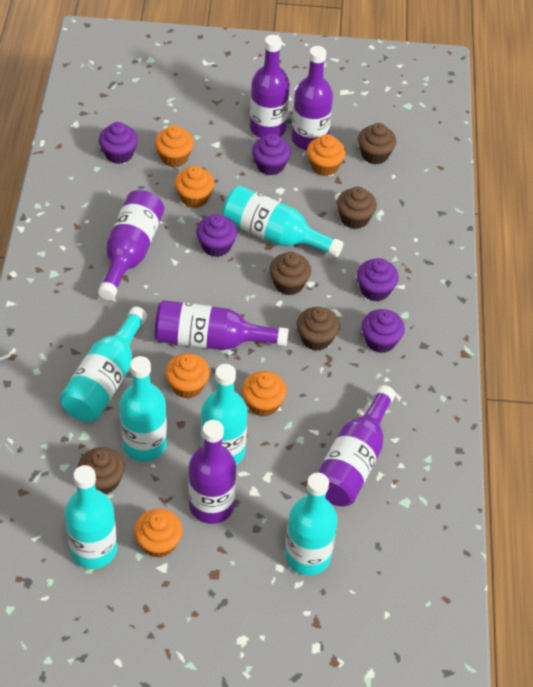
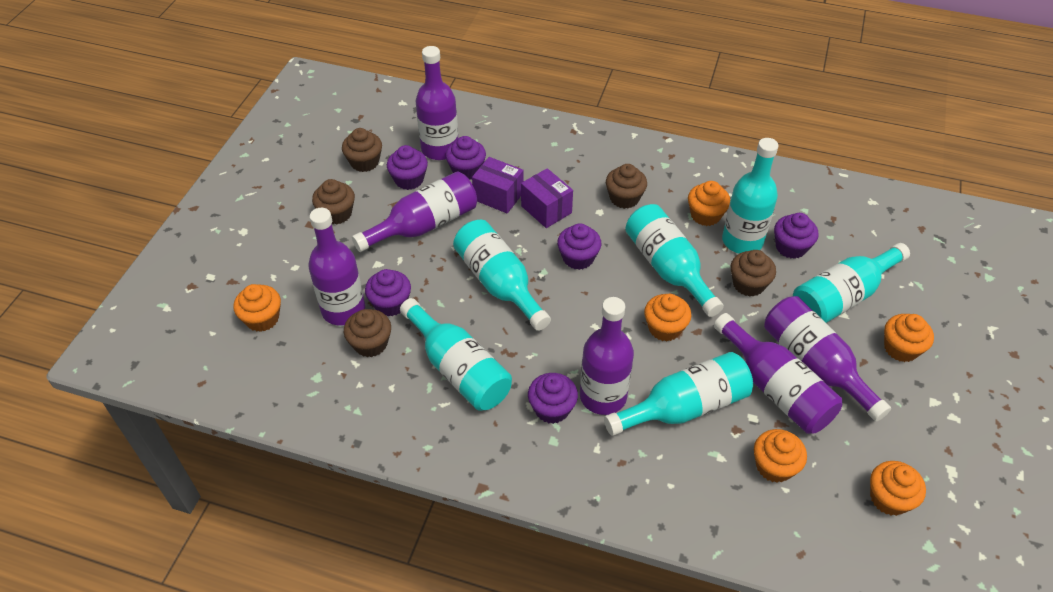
purple box: none = 0 -> [472,157,524,213] [521,168,573,228] = 2
purple cupcake: [99,122,138,164] [196,214,237,257] [252,133,291,176] [357,258,399,301] [362,309,405,353] = 5 -> [365,269,411,316] [387,145,428,190] [446,136,486,180] [528,373,578,424] [557,223,601,270] [774,213,819,259] = 6

